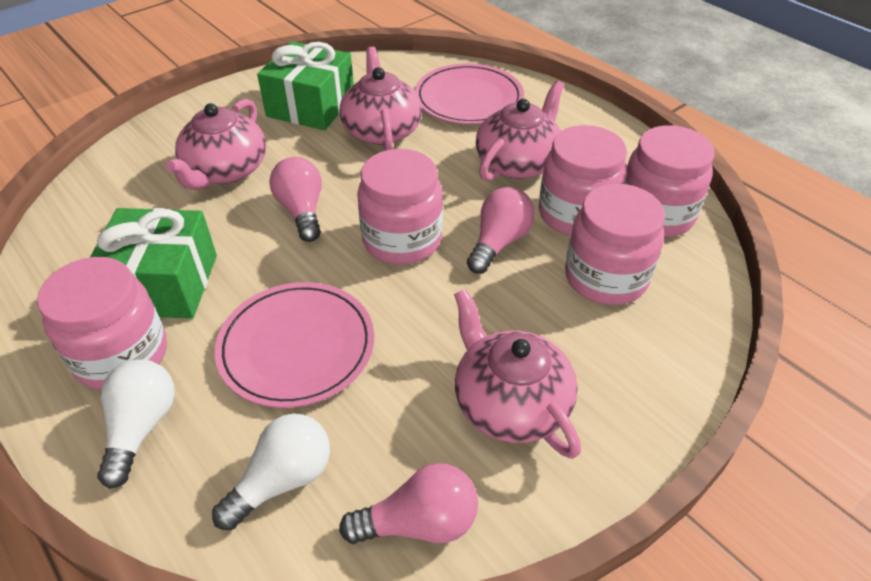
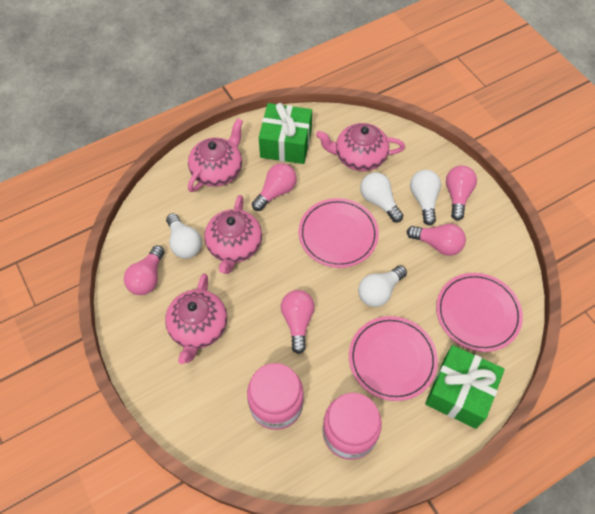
pink jar: [37,257,167,390] [357,149,443,265] [539,125,627,236] [565,184,665,305] [625,125,714,237] = 5 -> [247,363,304,430] [323,393,382,460] = 2
pink light bulb: [269,157,322,242] [339,463,478,544] [467,187,535,274] = 3 -> [124,245,165,295] [252,163,297,211] [281,290,315,354] [407,224,466,256] [446,166,477,221] = 5
pink plate: [215,282,374,408] [415,63,524,124] = 2 -> [299,198,379,268] [349,316,438,401] [436,273,523,352] = 3
white light bulb: [97,360,175,489] [212,414,330,530] = 2 -> [166,213,202,259] [358,265,407,307] [360,172,404,222] [410,170,441,225] = 4

